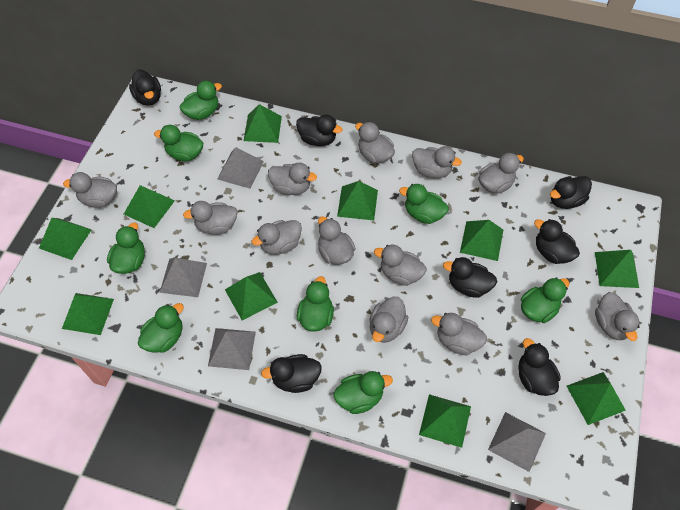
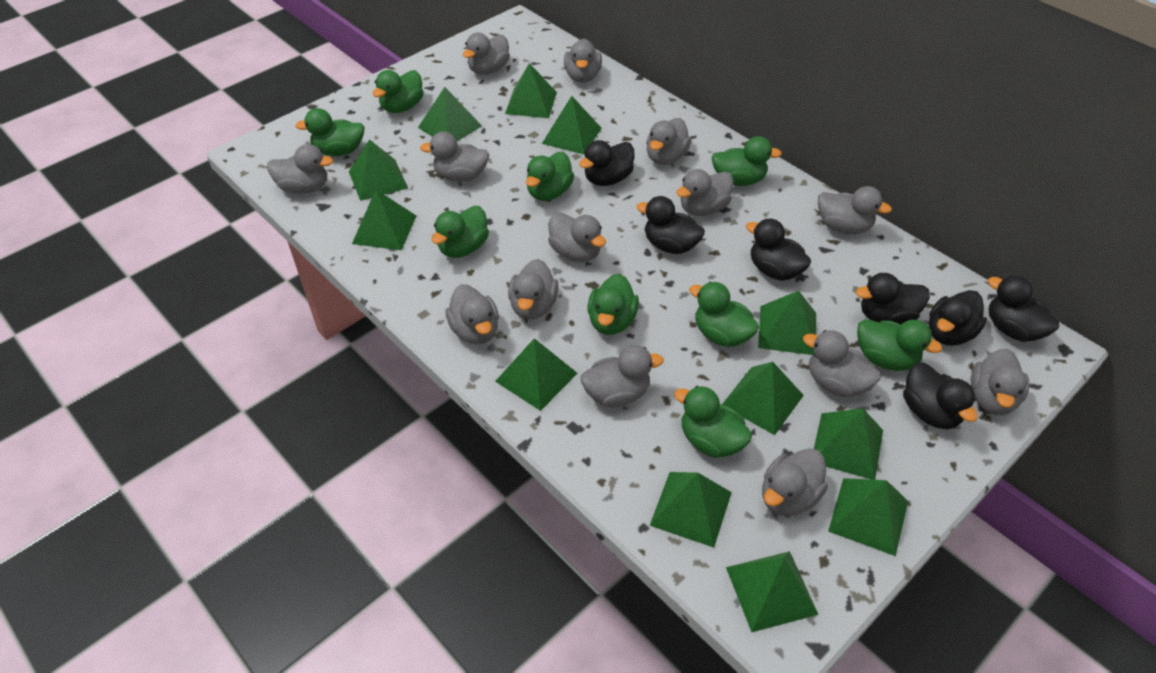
green duck: [107,223,145,274] [138,303,184,353] [154,125,203,161] [180,81,222,120] [297,276,334,332] [334,371,393,414] [399,184,449,224] [521,277,569,323] = 8 -> [295,108,365,156] [372,70,424,113] [432,206,489,258] [526,152,574,201] [587,274,639,335] [674,386,752,458] [689,282,759,347] [711,136,782,186] [857,319,942,371] = 9
green pyramid: [39,218,91,260] [62,293,114,335] [124,185,175,228] [225,272,278,321] [244,104,282,143] [337,181,378,220] [419,394,471,448] [460,220,503,261] [567,372,626,425] [595,250,639,288] = 10 -> [349,139,408,201] [352,190,416,250] [418,87,482,141] [495,338,578,411] [505,63,557,118] [542,96,601,155] [650,472,732,548] [722,362,804,435] [726,551,818,632] [758,291,816,355] [814,408,883,480] [828,478,908,556] = 12
grey duck: [63,172,117,208] [183,201,238,235] [252,220,302,255] [268,163,317,195] [318,217,356,265] [355,122,395,164] [369,296,408,343] [374,245,426,286] [412,146,462,178] [431,313,487,356] [479,153,524,194] [595,292,640,341] = 12 -> [267,144,333,194] [420,132,489,182] [445,284,499,344] [463,33,510,75] [508,259,559,319] [548,212,606,262] [564,39,602,83] [581,345,664,408] [646,118,691,165] [676,169,733,216] [762,448,828,516] [803,330,881,397] [818,186,892,234] [971,349,1030,415] = 14
grey pyramid: [160,258,207,297] [208,328,256,370] [217,147,264,189] [488,412,546,472] = 4 -> none = 0

